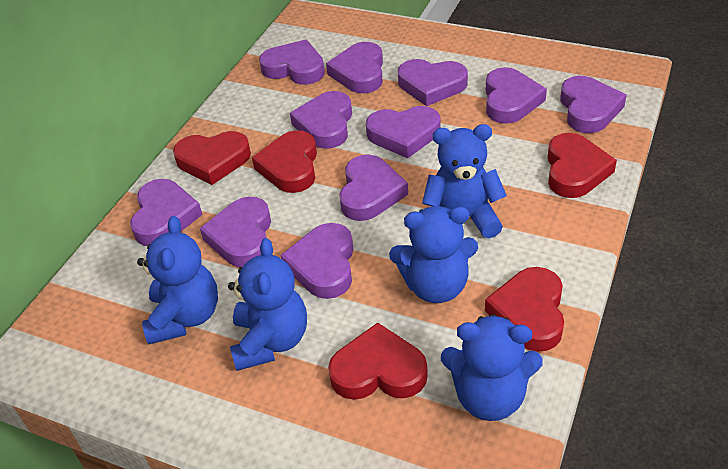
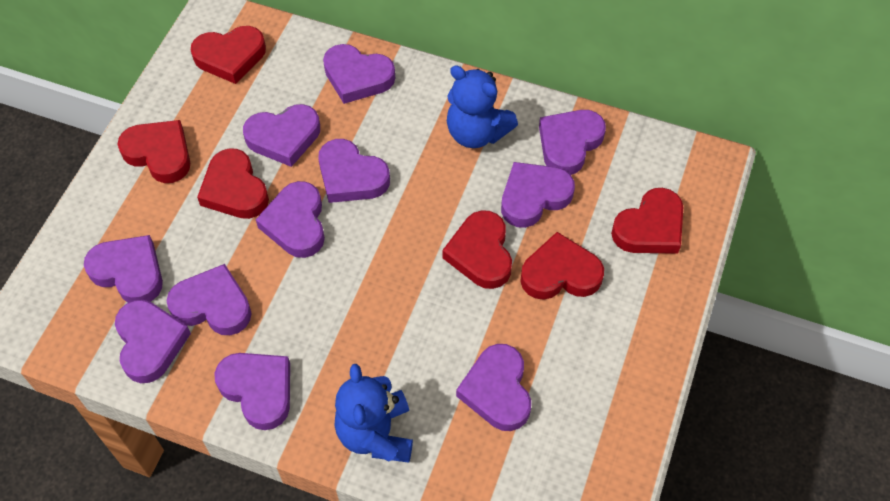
blue teddy bear: [137,216,218,345] [228,238,307,371] [389,206,478,303] [422,124,507,238] [441,314,543,421] = 5 -> [334,364,413,463] [447,65,518,148] = 2
red heart: [173,131,251,185] [252,130,317,193] [328,323,428,400] [485,267,564,352] [548,133,617,198] = 5 -> [117,120,190,183] [191,26,266,84] [197,148,269,219] [442,210,512,289] [520,232,604,300] [611,188,683,254] = 6

